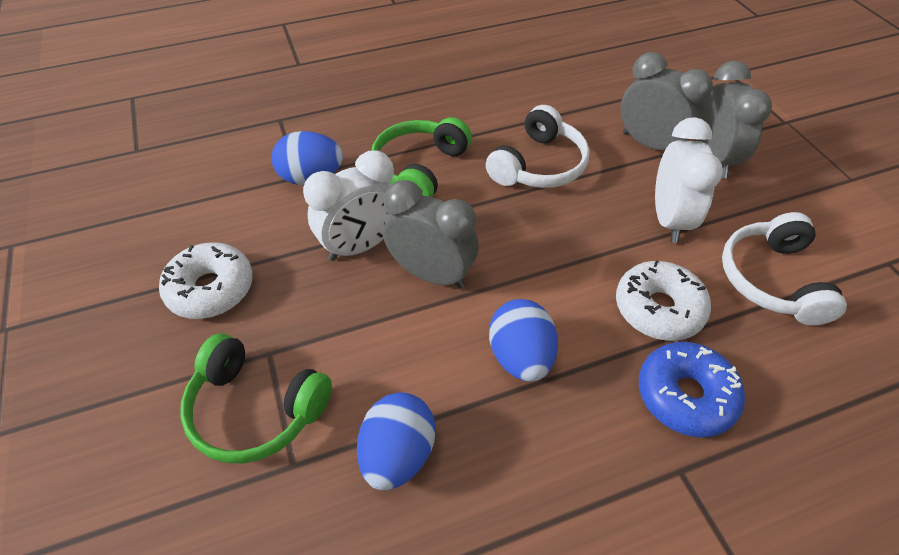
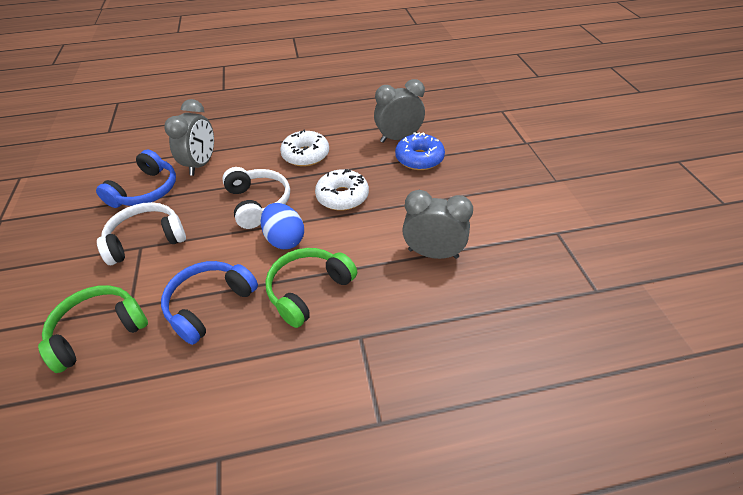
blue egg: [271,131,343,185] [357,392,436,490] [489,299,558,382] = 3 -> [261,203,304,249] = 1
blue headphones: none = 0 -> [96,149,176,208] [161,261,258,345] = 2
white clock: [303,151,394,261] [655,117,723,243] = 2 -> none = 0

